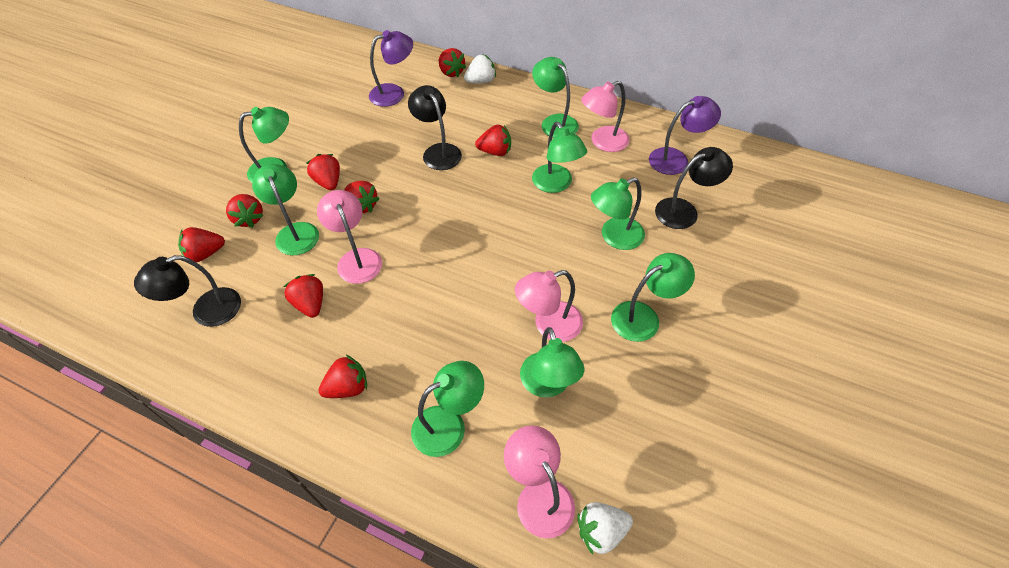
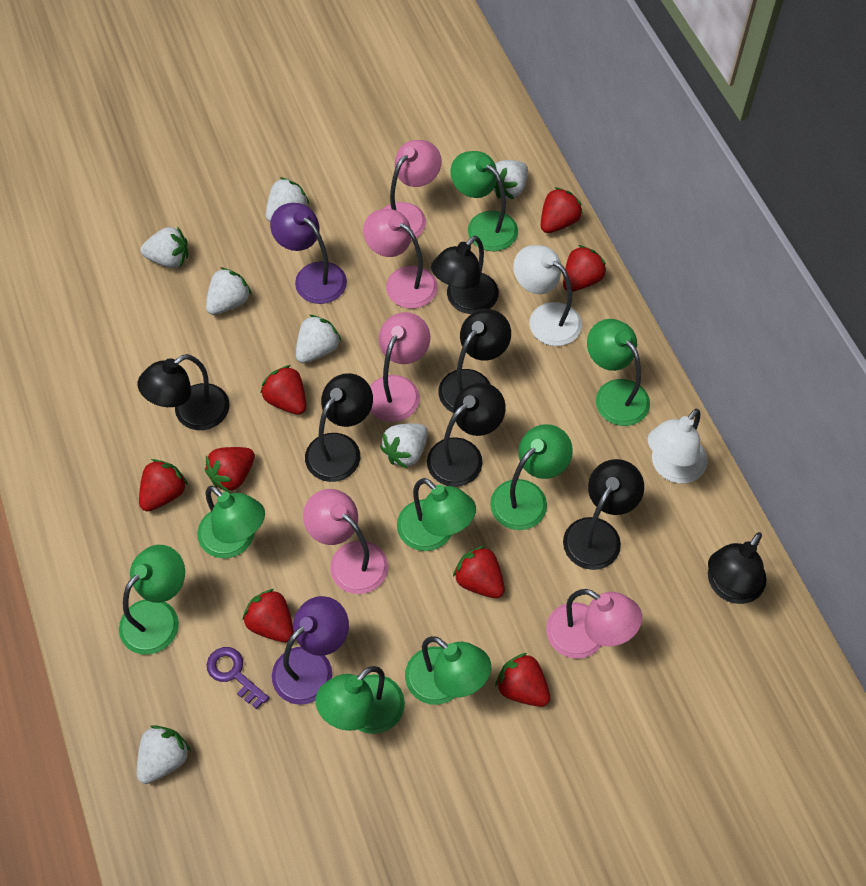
black lamp: [134,255,241,327] [408,85,462,170] [655,147,733,229] = 3 -> [138,354,230,430] [305,373,373,482] [427,383,506,487] [431,236,499,314] [438,309,511,412] [563,459,644,570] [708,532,767,604] = 7
pink lamp: [317,190,382,284] [504,426,575,538] [515,270,583,342] [581,81,629,152] = 4 -> [303,489,388,594] [363,209,438,308] [370,312,430,422] [383,140,442,240] [546,589,642,659] = 5
purple key: none = 0 -> [207,647,269,709] = 1
white lamp: none = 0 -> [513,245,582,346] [648,409,708,483] = 2
white strawberry: [464,54,496,83] [577,502,633,555] = 2 -> [137,725,191,784] [140,226,188,268] [206,267,252,315] [266,177,309,222] [296,315,342,363] [380,423,428,469] [493,160,528,199] = 7

